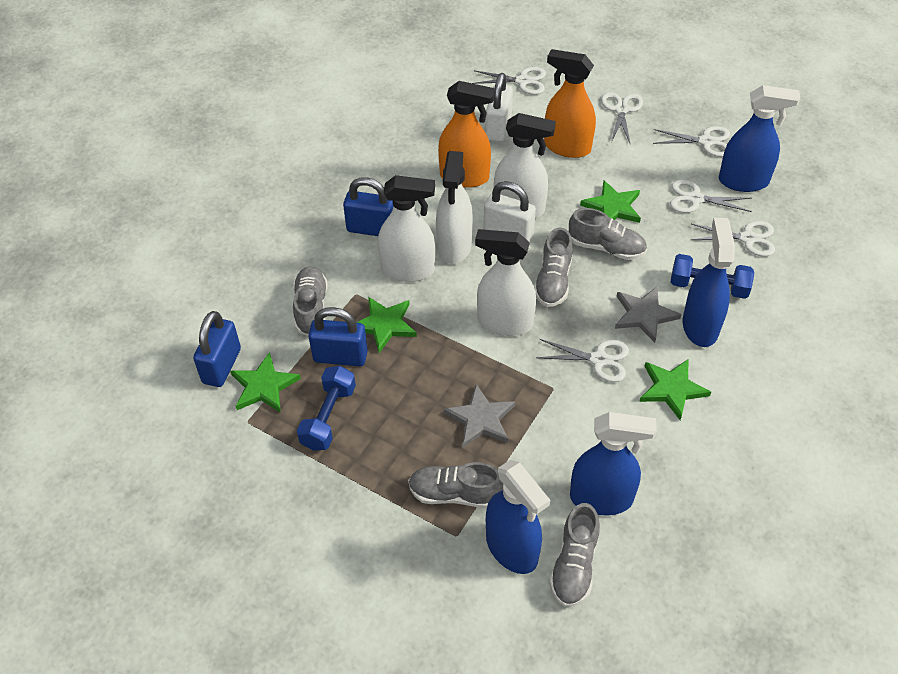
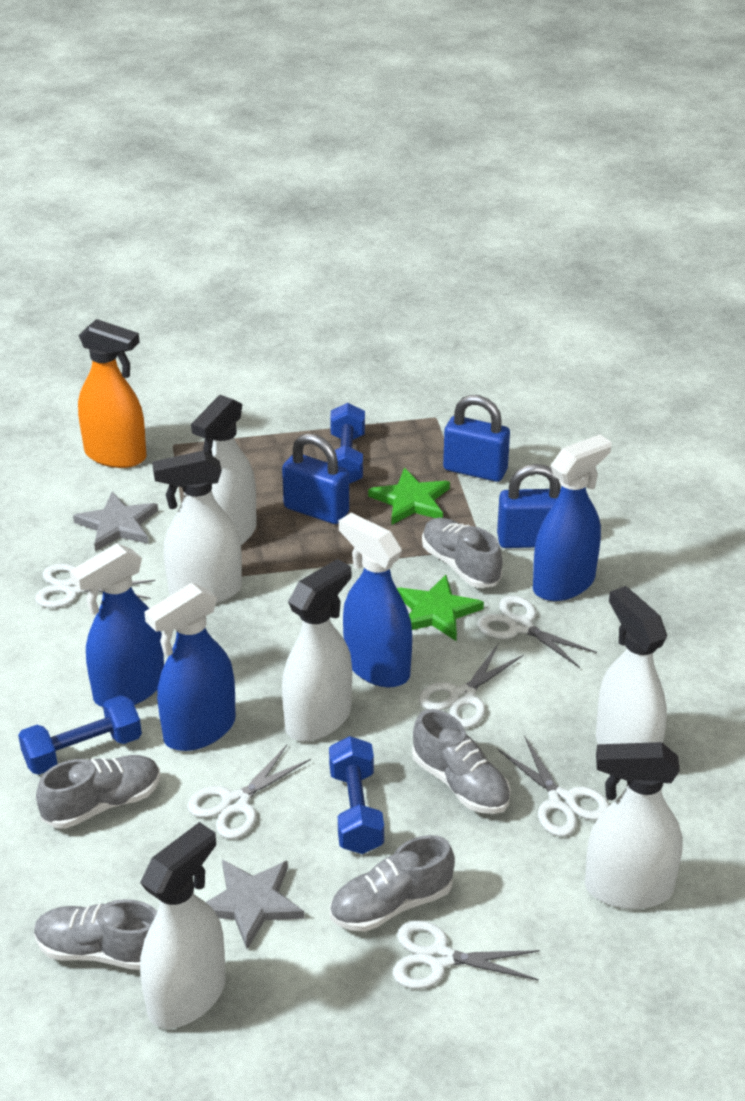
blue dumbbell: [297,366,356,451] [671,254,754,299] = 2 -> [18,695,142,775] [329,736,384,854] [330,403,365,484] = 3
green star: [230,352,301,413] [356,297,417,353] [580,180,641,223] [639,359,711,420] = 4 -> [368,468,450,525] [397,575,484,641] = 2
orange spray bottle: [438,81,495,188] [544,49,596,158] = 2 -> [78,319,146,468] = 1
white padlock: [484,181,536,241] [485,73,513,142] = 2 -> none = 0
white spray bottle: [378,175,435,282] [436,151,473,264] [475,229,536,336] [494,113,556,218] = 4 -> [140,822,226,1029] [152,450,242,603] [191,395,257,545] [282,559,352,741] [585,742,683,909] [596,586,667,744] = 6

